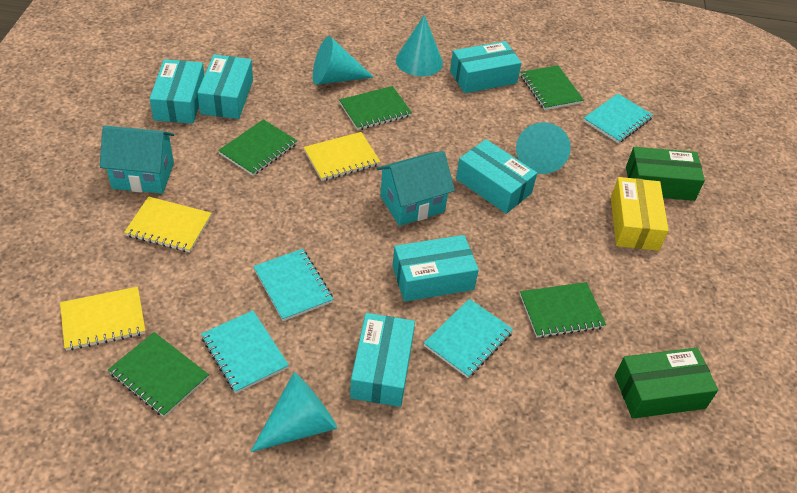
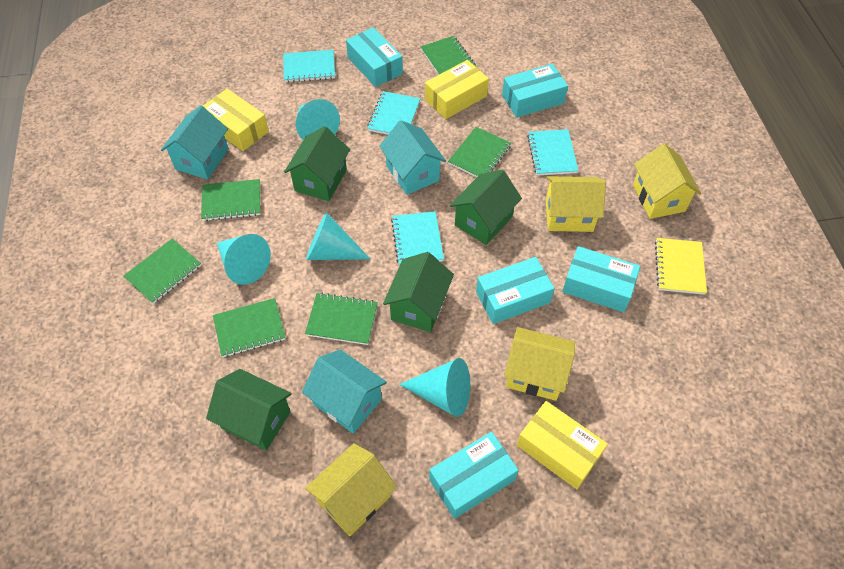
green box: [615,348,718,419] [626,147,705,201] = 2 -> none = 0
green house: none = 0 -> [206,369,292,451] [284,126,350,201] [383,252,454,332] [450,170,522,245] = 4
green notebook: [108,332,209,417] [218,119,297,176] [339,86,412,130] [520,282,606,338] [521,65,584,110] = 5 -> [124,239,201,304] [201,179,261,221] [213,298,286,357] [305,293,378,345] [420,36,476,75] [448,127,511,177] = 6
turquoise box: [150,59,204,124] [197,54,253,119] [350,313,415,407] [392,235,479,302] [450,41,521,93] [456,139,537,214] = 6 -> [346,27,403,87] [429,432,519,519] [476,257,555,324] [502,64,568,118] [562,246,640,312] = 5
turquoise house: [100,125,174,194] [377,151,455,226] = 2 -> [161,105,229,180] [302,349,387,434] [379,120,446,195] = 3
yellow box: [611,177,669,251] = 1 -> [203,89,269,151] [425,60,489,119] [517,401,608,489] = 3
yellow house: none = 0 -> [305,443,397,536] [504,327,575,401] [546,176,606,232] [633,143,701,219] = 4
yellow notebook: [60,287,145,351] [124,196,212,252] [304,132,381,181] = 3 -> [655,238,707,295] = 1

